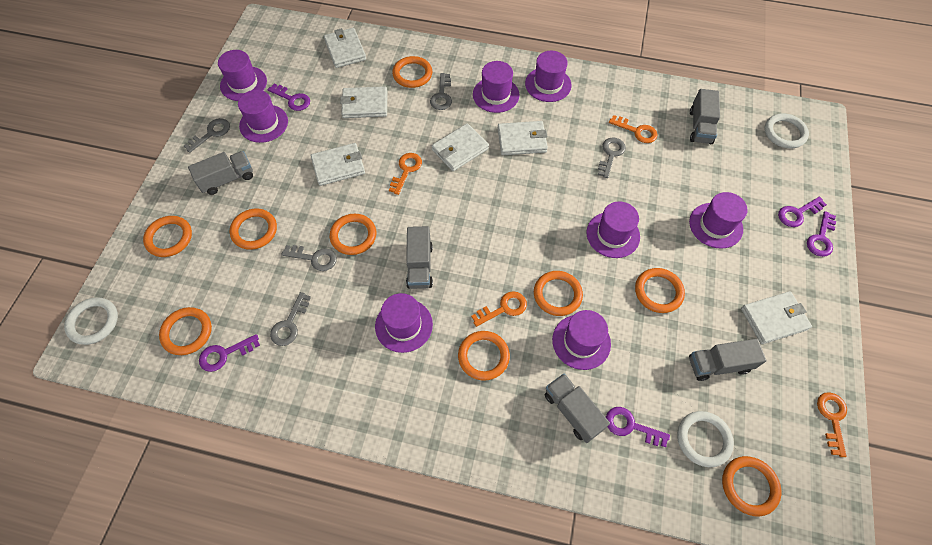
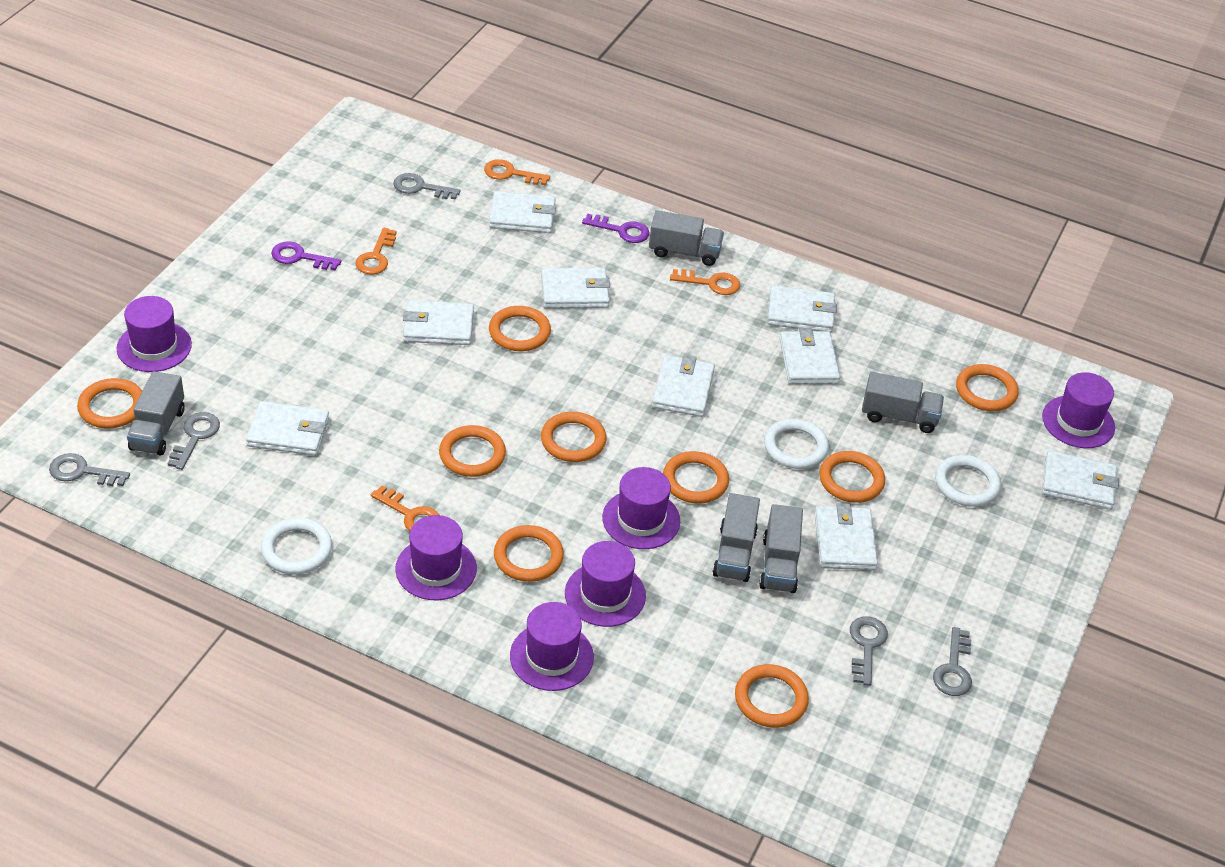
purple hat: [218,50,267,101] [238,90,288,143] [375,293,433,353] [473,61,520,113] [525,51,572,102] [552,310,611,370] [586,201,640,258] [689,192,748,249] = 8 -> [117,296,192,372] [395,515,477,600] [510,602,594,691] [565,541,646,627] [602,467,680,549] [1042,372,1115,448] = 6
purple key: [199,334,260,372] [267,84,310,111] [606,407,670,447] [778,197,827,227] [807,211,836,257] = 5 -> [271,241,342,270] [582,214,650,243] = 2
white wallet: [311,143,365,186] [324,28,366,68] [340,86,387,118] [432,123,489,171] [497,121,548,155] [741,291,812,344] = 6 -> [246,401,329,456] [403,300,474,345] [489,191,556,233] [541,268,610,308] [652,355,715,417] [767,285,837,333] [780,328,840,384] [814,503,878,570] [1042,450,1119,510] = 9

